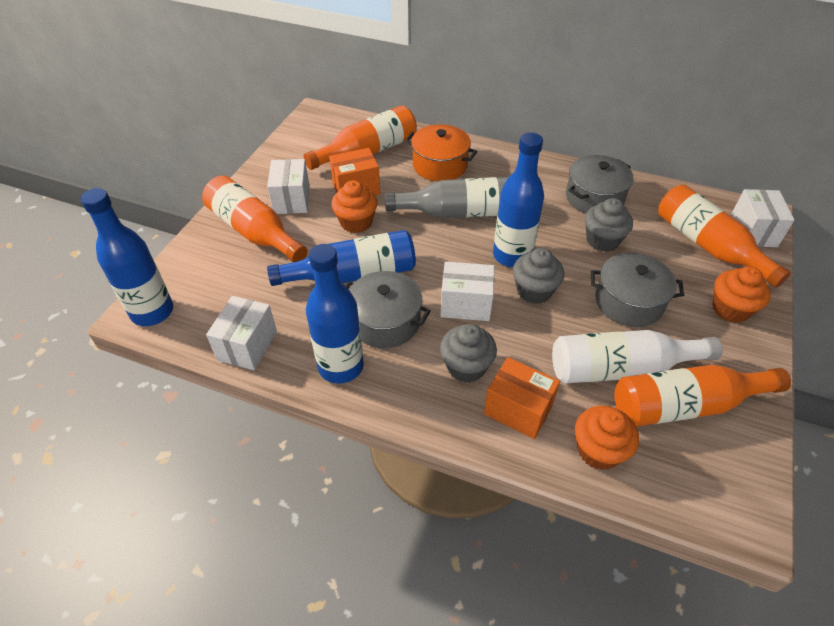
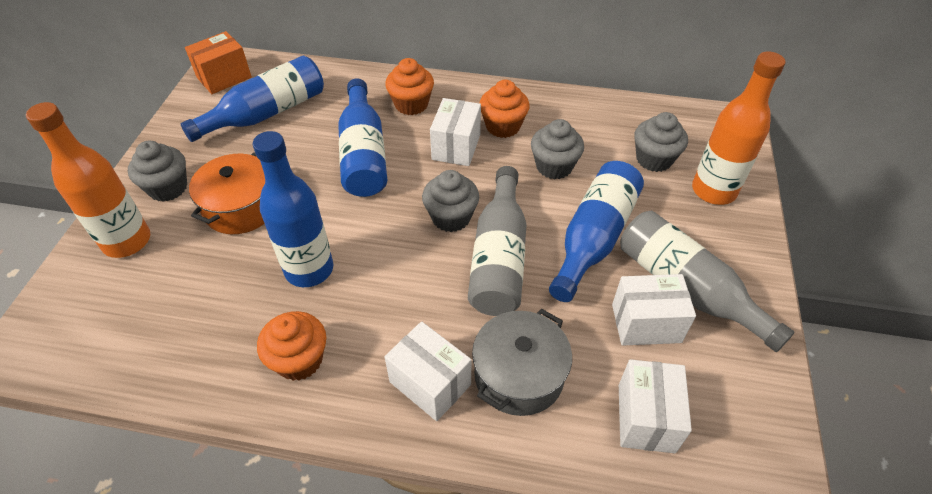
grey bottle: [385,177,509,218] = 1 -> [468,166,527,316] [620,211,794,352] = 2
grey cupcake: [440,324,497,383] [513,248,564,304] [585,198,633,252] = 3 -> [128,140,187,202] [422,170,479,232] [531,119,584,179] [634,112,688,172] = 4
grey pot: [346,271,431,348] [566,155,633,214] [591,252,684,327] = 3 -> [472,309,572,416] = 1
orange bottle: [202,176,308,262] [304,105,417,170] [615,365,791,427] [658,184,791,288] = 4 -> [26,102,150,258] [692,51,786,205] = 2
orange box: [329,148,380,195] [484,357,560,439] = 2 -> [185,31,252,94] = 1
white bottle: [552,330,722,384] = 1 -> none = 0

